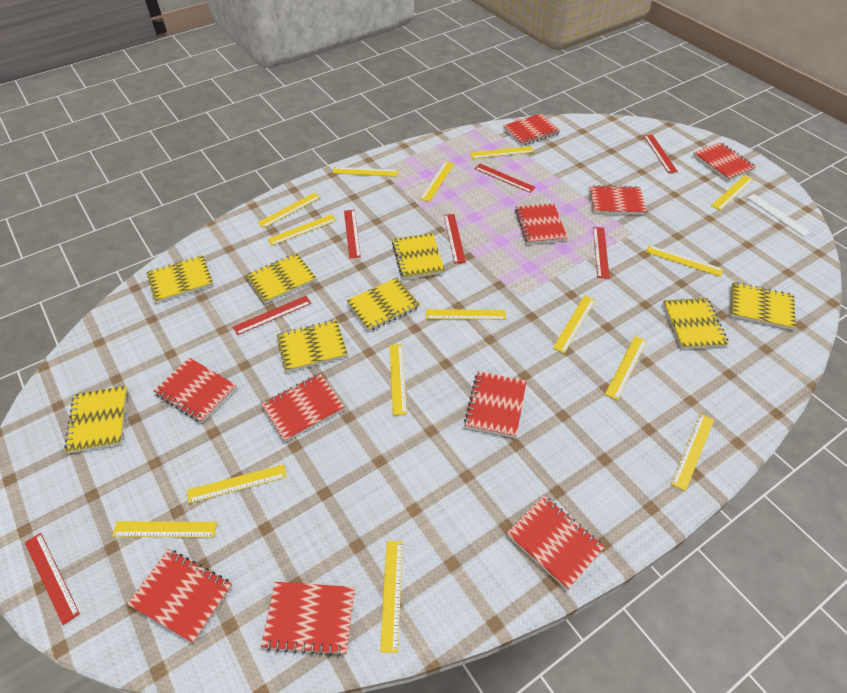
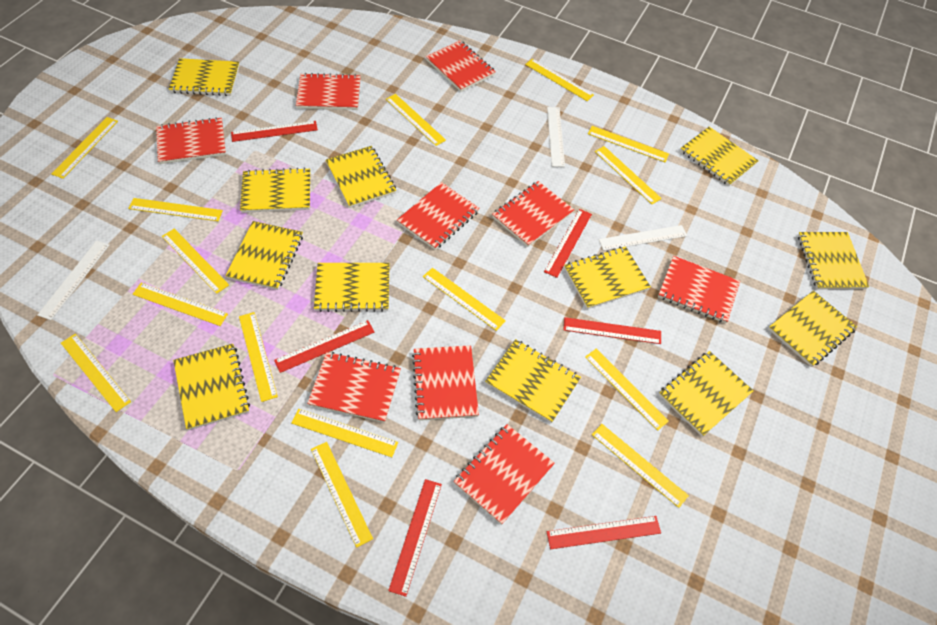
red notebook: [127,549,232,643] [153,358,237,423] [261,373,345,442] [261,582,355,656] [464,371,527,438] [503,114,561,146] [507,495,605,590] [515,203,568,244] [589,185,647,215] [693,142,756,181] = 10 -> [156,117,226,164] [296,73,361,110] [307,352,401,423] [397,182,480,250] [412,345,479,421] [426,40,496,92] [454,424,555,525] [492,181,574,247] [658,256,740,323] = 9
red ruler: [25,533,80,625] [233,296,311,335] [344,210,361,259] [444,214,466,264] [475,164,536,193] [593,227,610,279] [644,135,678,173] = 7 -> [231,121,318,142] [274,320,375,373] [388,479,442,597] [544,209,592,278] [547,516,661,549] [563,317,661,344] = 6
white ruler: [747,194,811,237] = 1 -> [37,240,109,320] [547,107,565,167] [599,225,687,251] = 3
yellow notebook: [64,386,127,453] [147,255,213,303] [246,253,316,304] [277,320,348,372] [346,278,420,331] [392,233,445,280] [663,298,729,349] [730,282,796,330] = 8 -> [169,58,240,96] [173,344,250,430] [225,221,303,290] [240,168,310,213] [314,263,390,312] [326,146,396,208] [485,339,581,423] [564,246,651,309] [659,351,754,437] [680,127,759,186] [768,290,857,367] [798,232,869,289] = 12

